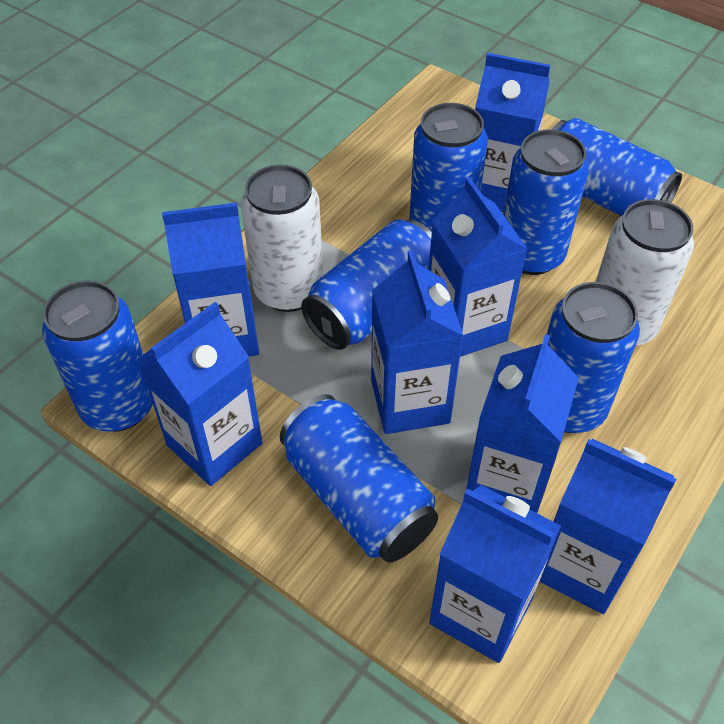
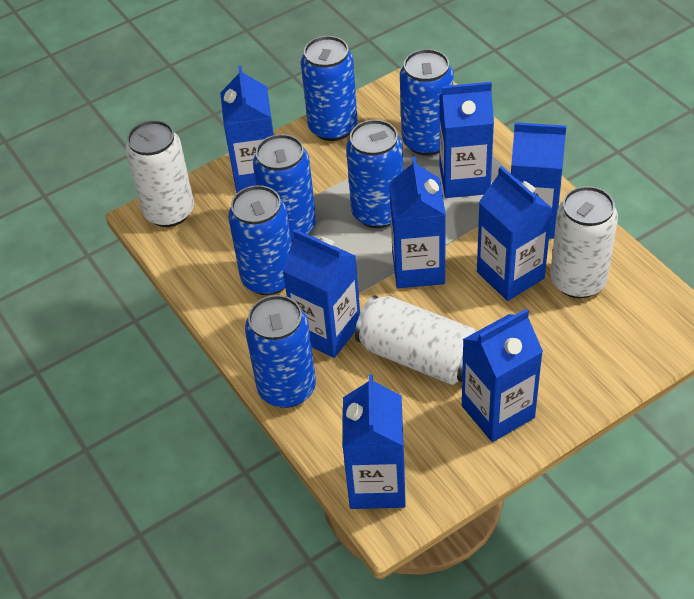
blue can: [42,280,153,432] [280,394,438,563] [301,220,432,350] [409,103,488,232] [503,129,589,275] [547,282,640,433] [552,118,682,216] = 7 -> [228,185,292,295] [245,295,316,408] [253,134,316,242] [301,36,358,141] [346,120,403,228] [400,49,453,156] = 6
white can: [241,165,323,312] [596,199,694,346] = 2 -> [125,120,194,227] [355,295,476,385] [550,186,618,298] = 3

